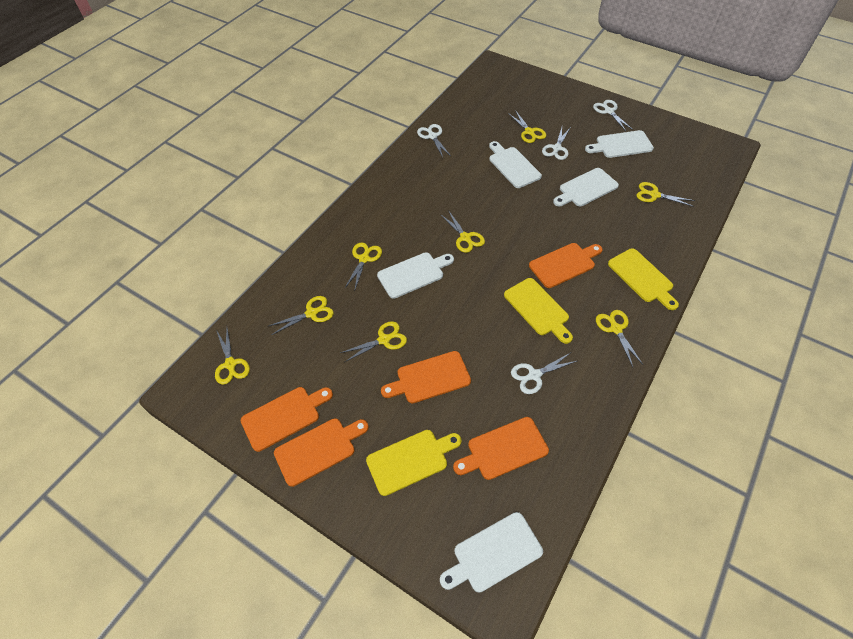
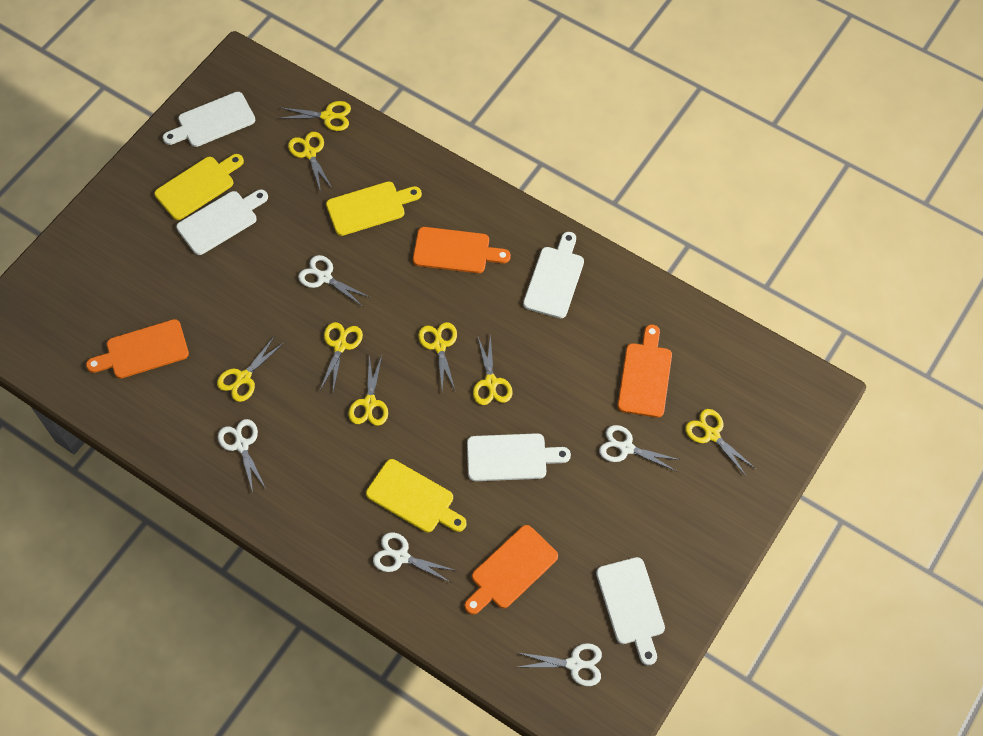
orange cutting board: [240,387,333,452] [274,418,369,487] [381,351,471,404] [453,417,549,480] [529,243,603,288] = 5 -> [86,319,189,379] [413,227,511,273] [465,525,558,615] [618,325,672,418] = 4
white scissors: [417,124,451,157] [511,353,577,394] [542,128,570,160] [593,100,633,131] = 4 -> [218,419,266,492] [298,255,371,306] [373,533,457,582] [516,643,602,686] [599,425,680,471] = 5

